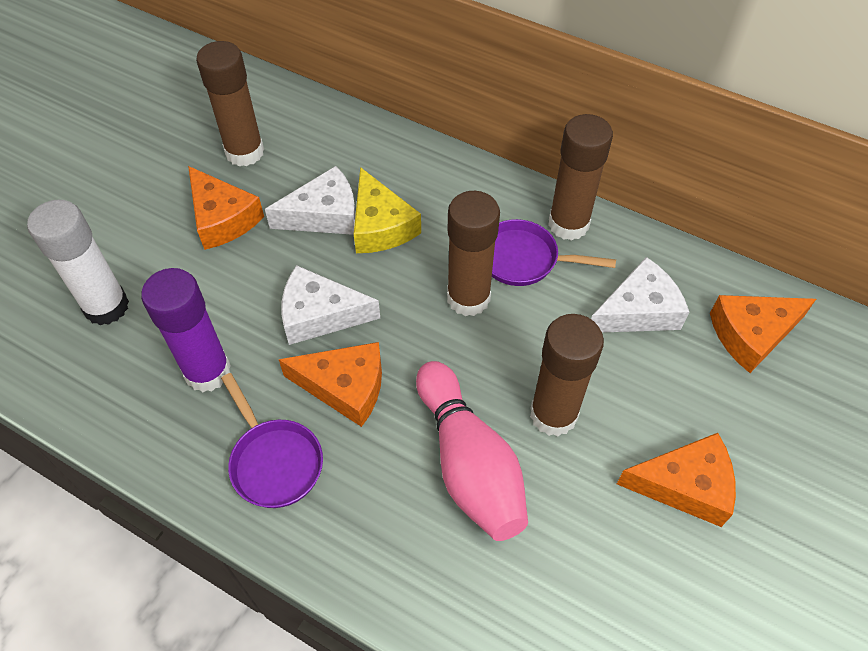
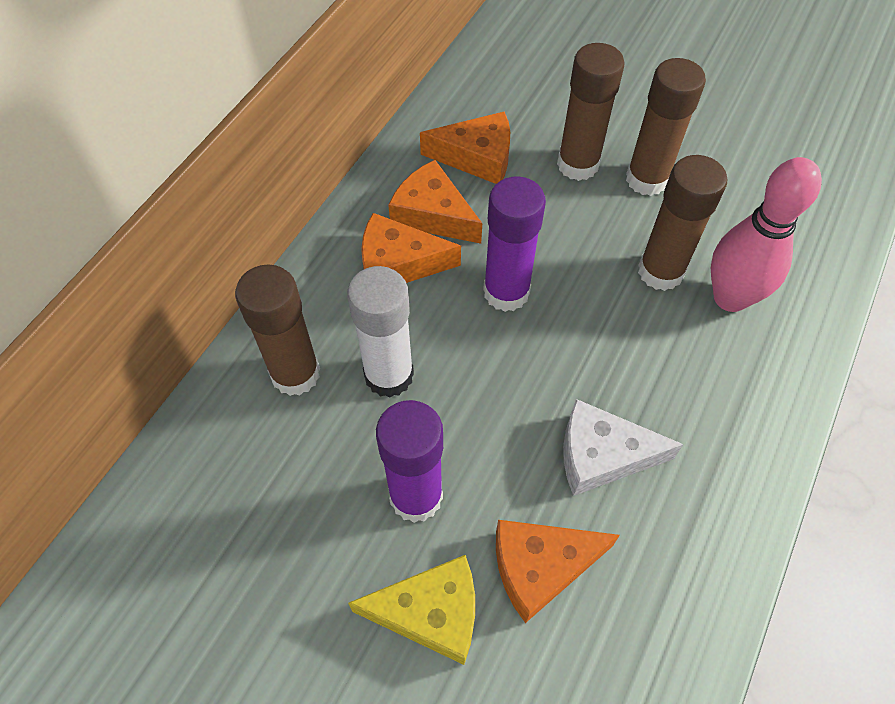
purple glue stick: [141,268,231,392] = 1 -> [376,400,443,523] [483,177,546,312] = 2
purple pan: [221,373,323,508] [492,219,616,286] = 2 -> none = 0
white cheese: [265,166,356,235] [282,265,380,345] [591,257,689,333] = 3 -> [563,399,684,496] = 1

